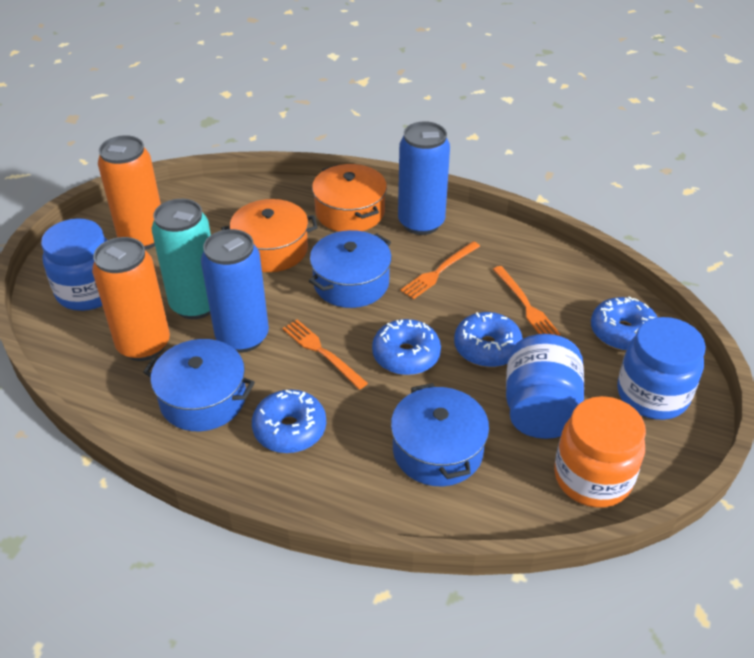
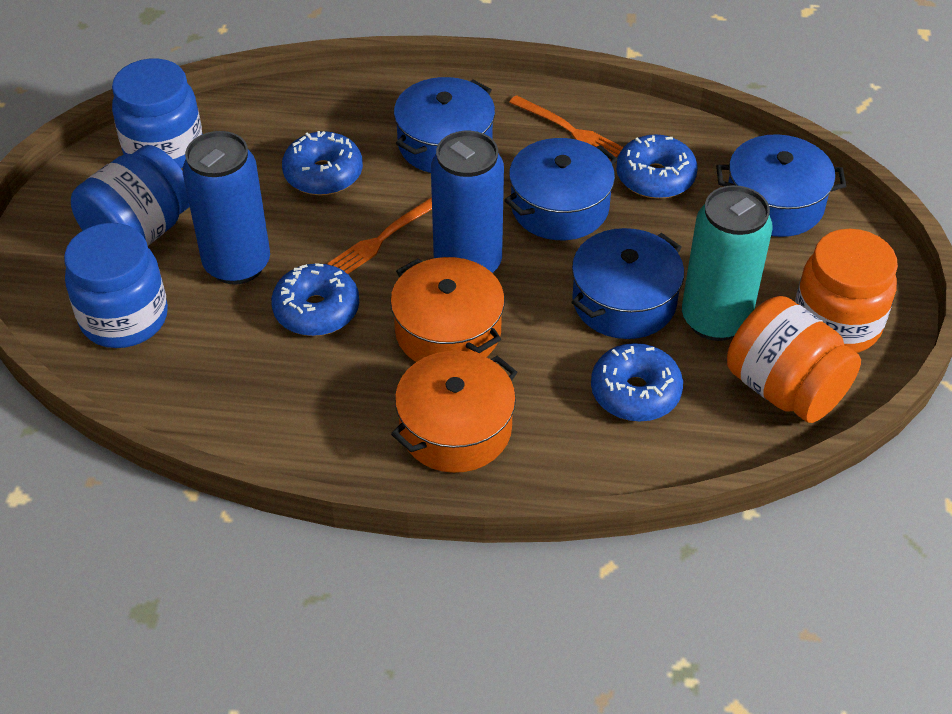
blue pot: [143,339,255,431] [309,230,392,308] [391,383,489,486] = 3 -> [394,77,495,173] [504,138,617,240] [572,228,684,339] [716,134,846,237] = 4
orange can: [92,237,170,361] [98,135,161,250] = 2 -> none = 0
orange fork: [282,320,368,390] [400,241,480,299] [493,266,561,336] = 3 -> [327,197,432,274] [509,95,624,161] = 2
orange jar: [554,396,646,508] = 1 -> [727,296,861,423] [795,229,898,353] = 2

